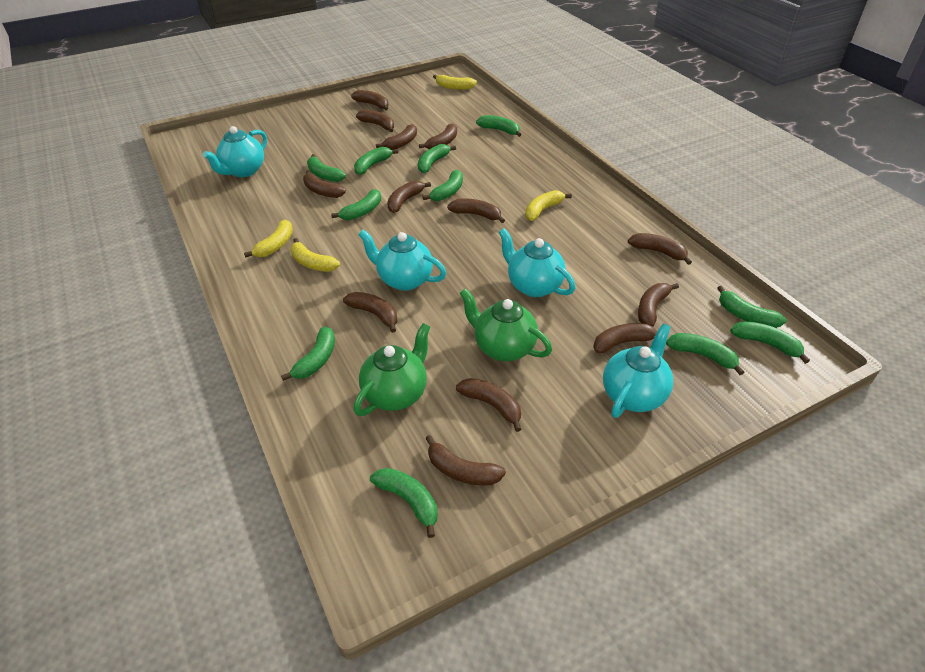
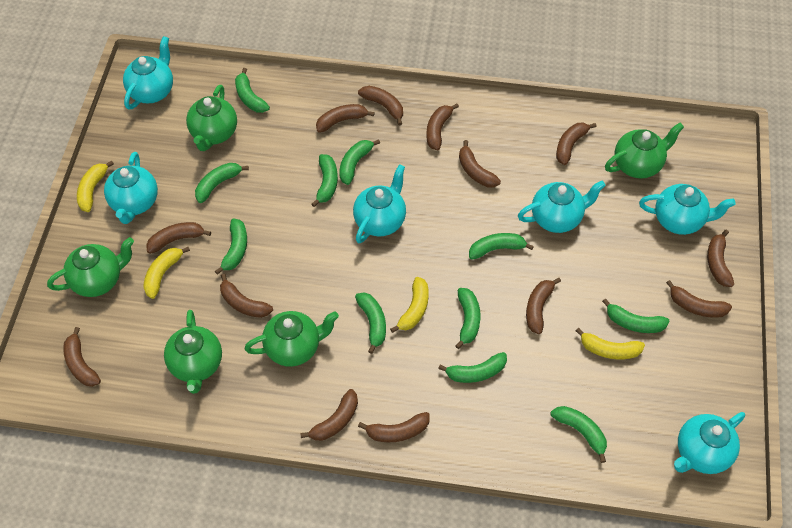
green teapot: [354,323,430,416] [459,288,552,361] = 2 -> [47,237,134,297] [164,310,222,394] [186,85,237,151] [244,311,339,367] [605,123,684,179] = 5
turquoise teapot: [203,126,267,177] [358,230,446,291] [499,228,575,297] [603,323,673,418] = 4 -> [104,152,158,224] [123,36,173,110] [353,164,406,243] [518,180,606,233] [639,184,736,235] [674,412,745,474] = 6

